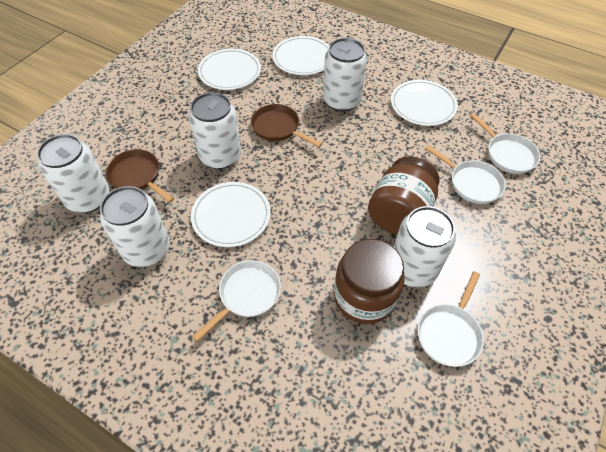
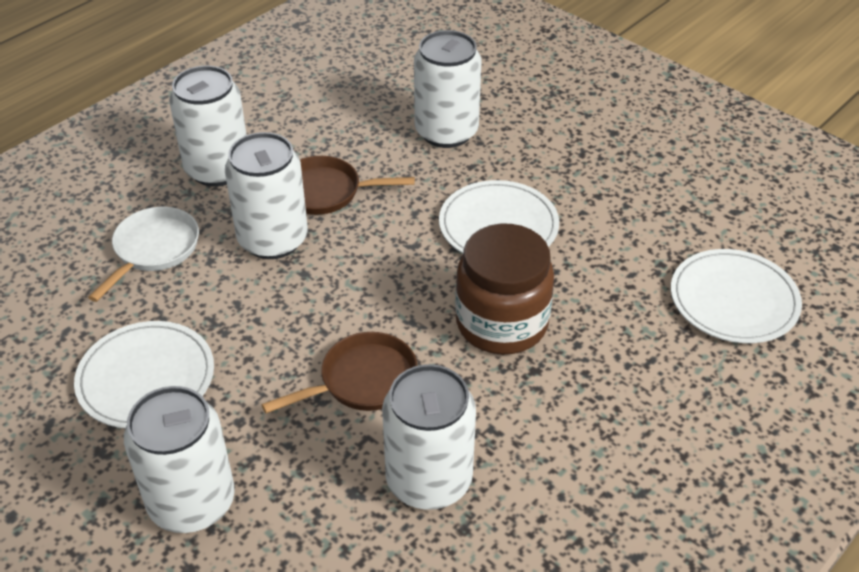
brown jar: [334,239,405,324] [368,156,440,235] = 2 -> [455,224,554,355] = 1
white pan: [192,260,281,342] [418,271,484,367] [425,145,506,204] [470,113,540,174] = 4 -> [88,207,199,302] = 1
white plate: [191,182,271,247] [198,49,261,90] [272,36,329,75] [391,80,458,126] = 4 -> [74,321,214,428] [439,180,559,253] [671,249,802,343] = 3

